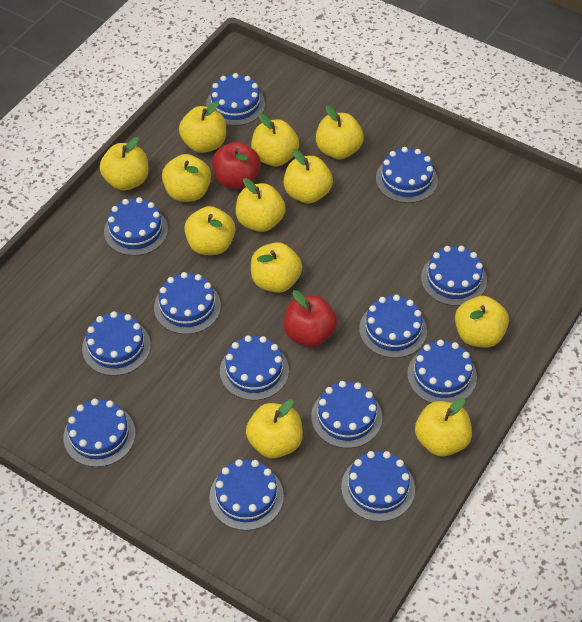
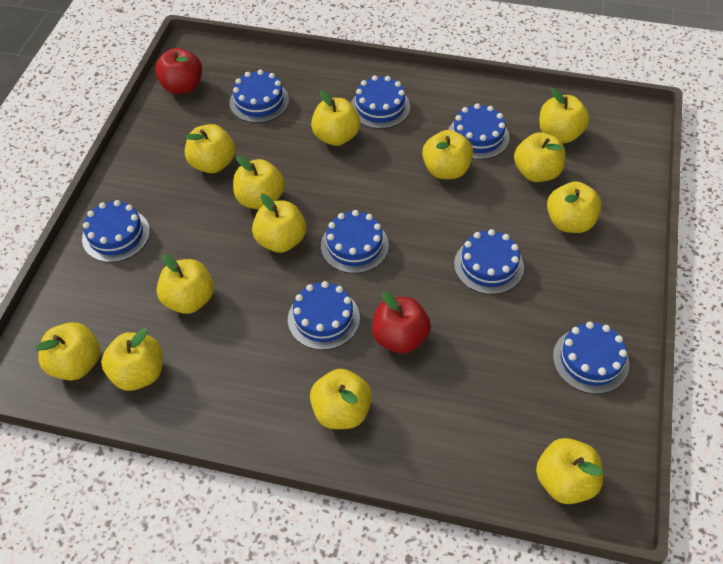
blue cake: [63,398,136,467] [82,311,151,376] [104,197,168,256] [154,272,221,334] [206,73,265,126] [209,459,284,531] [220,335,289,400] [311,381,382,448] [341,451,415,522] [359,295,427,358] [376,147,438,203] [407,340,477,403] [421,246,487,306] = 13 -> [82,200,150,262] [229,70,289,123] [288,281,360,350] [321,210,389,273] [351,75,410,129] [448,104,509,160] [454,229,524,294] [553,322,629,394] = 8
yellow apple: [100,137,149,190] [162,154,211,202] [179,101,226,153] [184,206,235,255] [236,178,286,232] [246,399,303,458] [251,113,299,166] [251,242,302,293] [284,149,333,204] [316,105,364,159] [415,398,472,456] [455,296,509,347] = 12 -> [35,322,100,380] [101,328,162,391] [156,254,214,314] [185,124,235,173] [233,156,285,210] [252,194,306,253] [310,369,372,429] [311,90,360,146] [422,130,473,179] [514,132,565,182] [536,438,603,504] [539,88,589,143] [547,181,602,233] = 13

